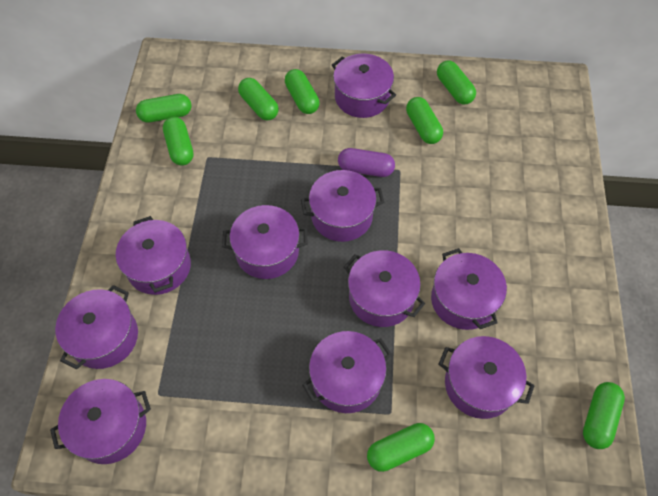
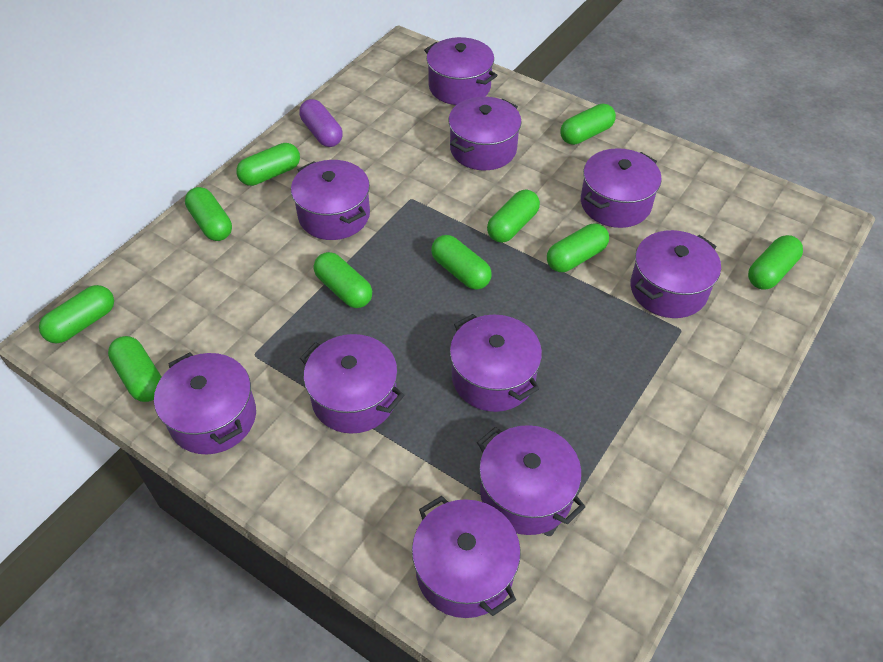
green capsule: [136,94,191,123] [163,117,194,166] [238,78,279,120] [285,69,319,114] [367,423,435,472] [406,97,443,144] [437,61,476,104] [583,382,625,449] = 8 -> [39,285,114,343] [108,336,162,402] [185,187,232,241] [236,143,300,186] [314,252,372,308] [431,235,492,290] [487,190,540,243] [547,223,609,272] [560,104,616,145] [748,235,803,290] = 10

